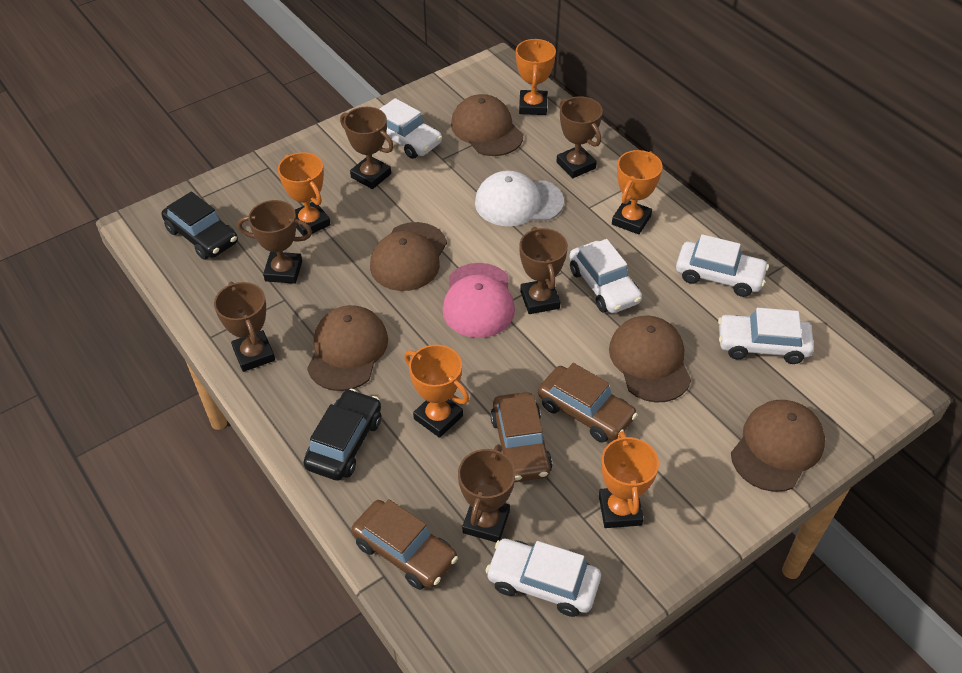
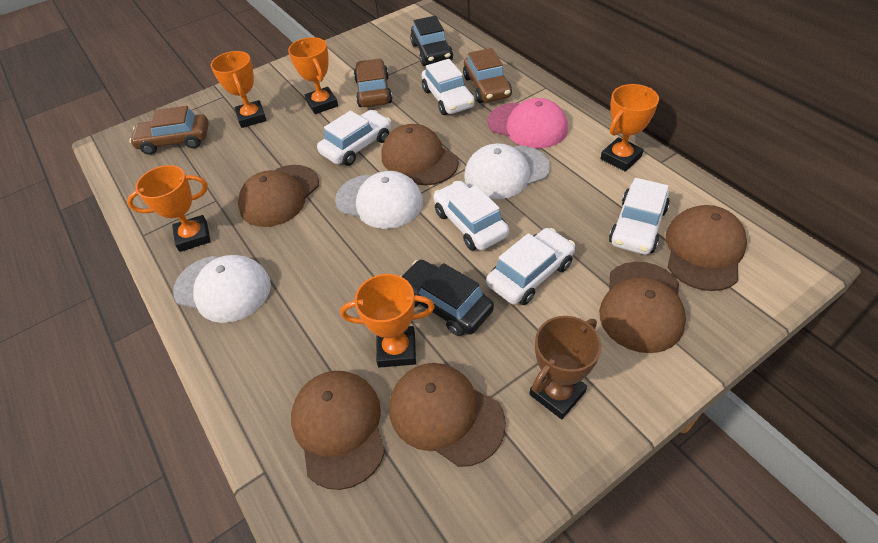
brown cap: [307,305,388,391] [370,222,447,291] [451,94,523,156] [609,316,691,402] [731,400,825,492] = 5 -> [238,165,319,227] [291,371,385,490] [381,124,459,185] [389,363,506,467] [599,262,686,353] [666,205,747,291] = 6
brown trophy: [214,282,275,372] [237,200,312,284] [340,107,394,189] [458,444,515,542] [519,227,568,314] [556,97,603,178] = 6 -> [529,316,601,419] = 1
white cap: [475,171,564,226] = 1 -> [173,255,271,323] [335,171,423,229] [464,143,550,199] = 3

